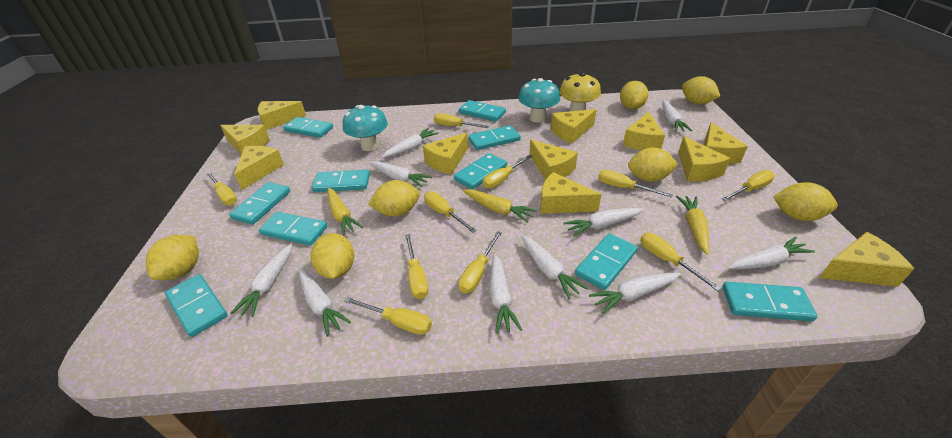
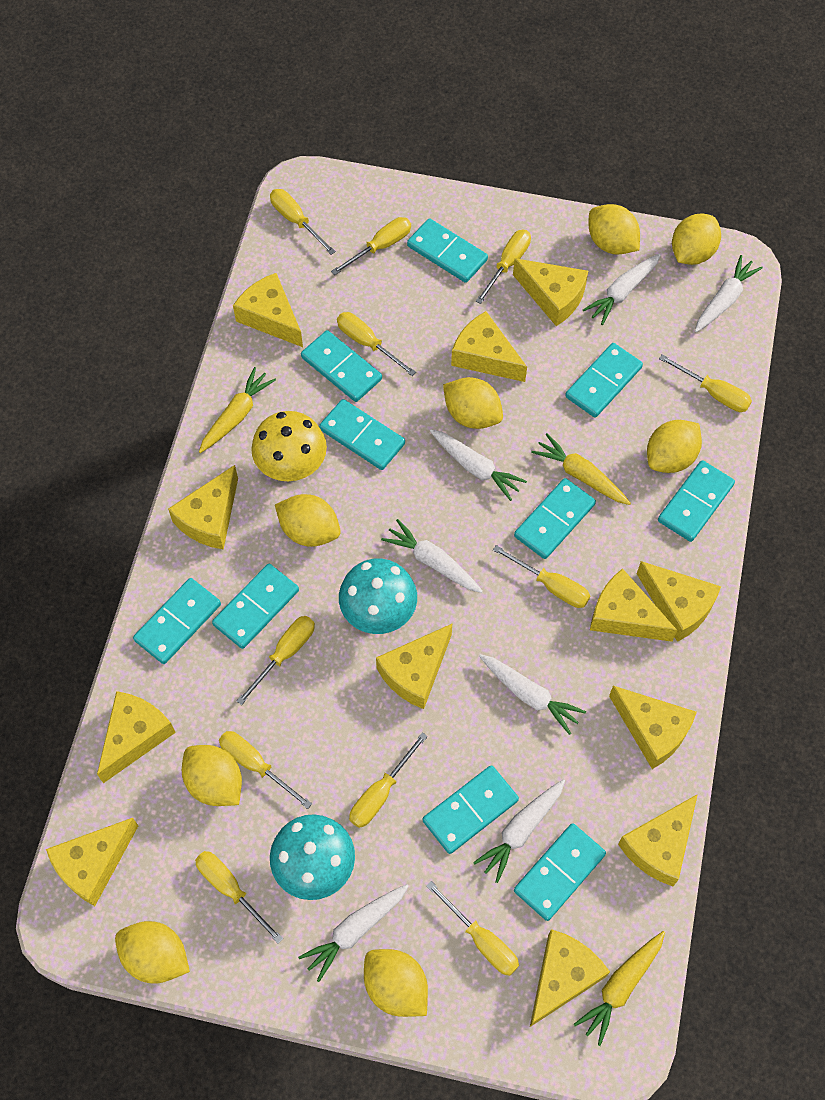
white carrot: [231,244,292,317] [299,268,351,337] [369,161,432,187] [382,128,439,158] [490,254,522,334] [521,235,588,299] [563,208,644,237] [589,273,681,314] [663,100,692,132] [727,237,815,269] = 10 -> [298,884,408,982] [381,519,483,593] [430,429,527,501] [473,779,565,883] [479,654,586,735] [583,254,661,325] [695,255,763,332] = 7
yellow cheese: [220,125,270,154] [234,146,284,190] [258,101,306,130] [423,132,468,174] [529,140,578,180] [540,172,602,214] [551,109,597,144] [623,112,665,150] [678,136,730,181] [704,122,748,165] [819,232,914,287] = 11 -> [46,818,138,906] [97,691,176,783] [168,465,238,550] [233,273,303,347] [376,624,452,709] [451,311,527,382] [513,258,588,326] [530,929,610,1027] [590,568,677,642] [609,686,697,769] [618,794,698,886] [637,561,721,642] = 12
yellow lemon: [146,235,199,280] [311,233,354,279] [368,180,420,216] [620,81,648,109] [628,147,678,182] [682,76,720,104] [773,182,838,221] = 7 -> [115,921,190,984] [182,745,242,806] [275,494,341,547] [364,949,428,1017] [443,377,503,429] [588,204,640,254] [647,420,702,473] [672,214,721,265] = 8
yellow screwdriver: [206,171,237,205] [344,297,432,335] [405,234,428,299] [424,191,477,233] [434,113,489,128] [458,231,502,294] [483,154,532,189] [598,170,673,198] [640,233,721,291] [722,170,775,201] = 10 -> [195,851,283,944] [219,731,312,809] [237,616,315,705] [270,189,336,255] [331,217,411,275] [337,312,416,376] [349,732,428,828] [426,881,519,976] [476,230,531,304] [493,545,590,608] [659,354,752,412] = 11

